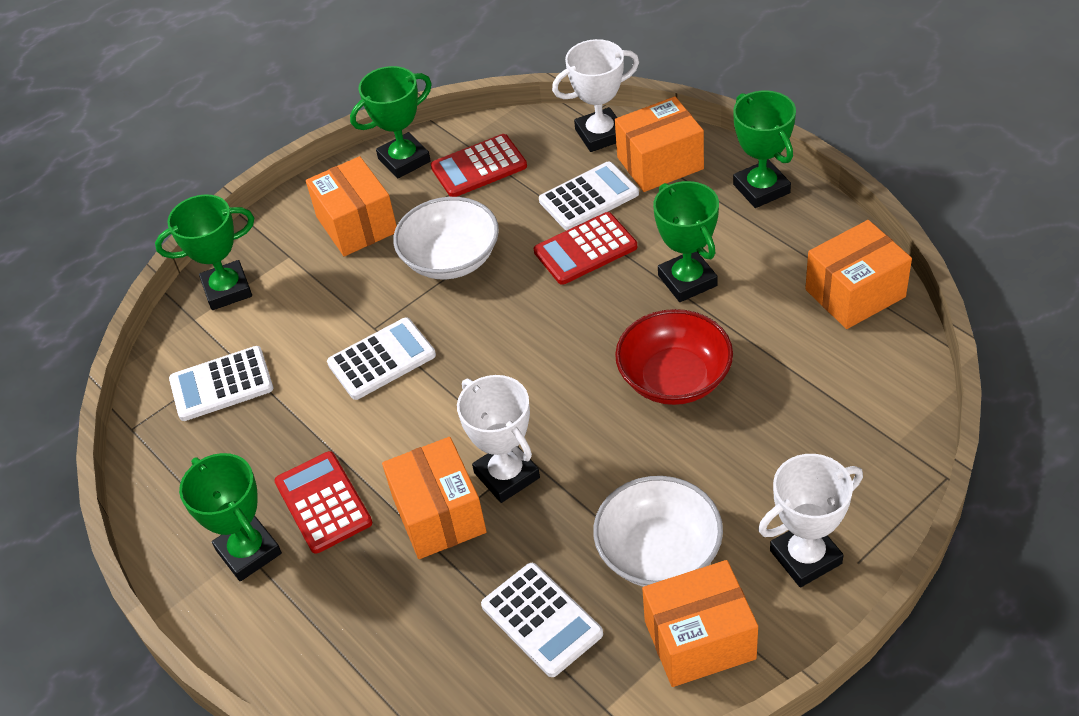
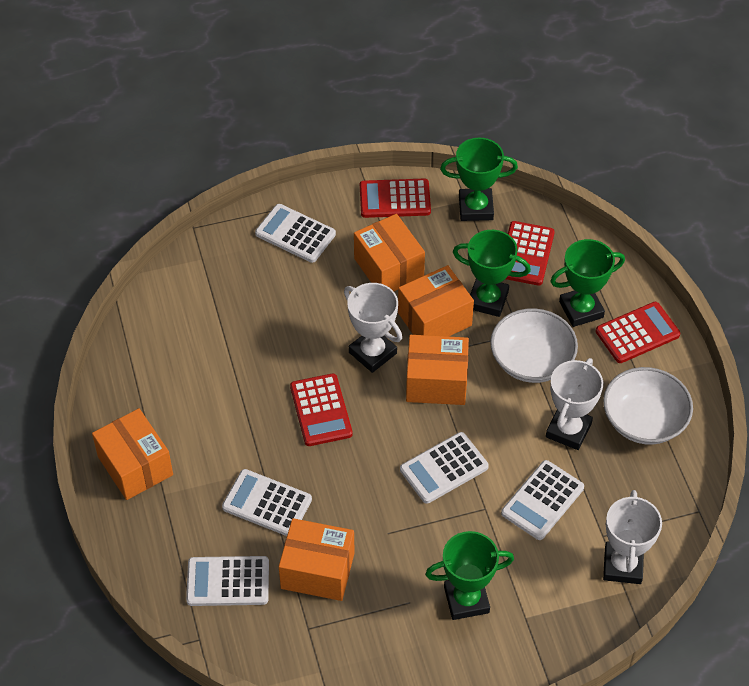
green trophy: [155,194,254,310] [179,453,282,581] [350,66,432,179] [653,181,719,302] [733,90,796,208] = 5 -> [425,531,514,620] [440,138,518,221] [453,230,531,317] [550,239,625,327] = 4
red bowl: [615,309,733,405] = 1 -> none = 0
red calculator: [274,451,372,554] [431,134,527,197] [534,212,637,285] = 3 -> [290,373,353,446] [360,179,431,218] [506,221,555,286] [596,302,680,363] = 4
white calculator: [169,346,273,421] [327,317,436,400] [481,563,603,677] [539,161,639,231] = 4 -> [186,556,269,606] [222,469,312,536] [255,204,336,263] [400,432,489,504] [501,460,584,540] = 5

